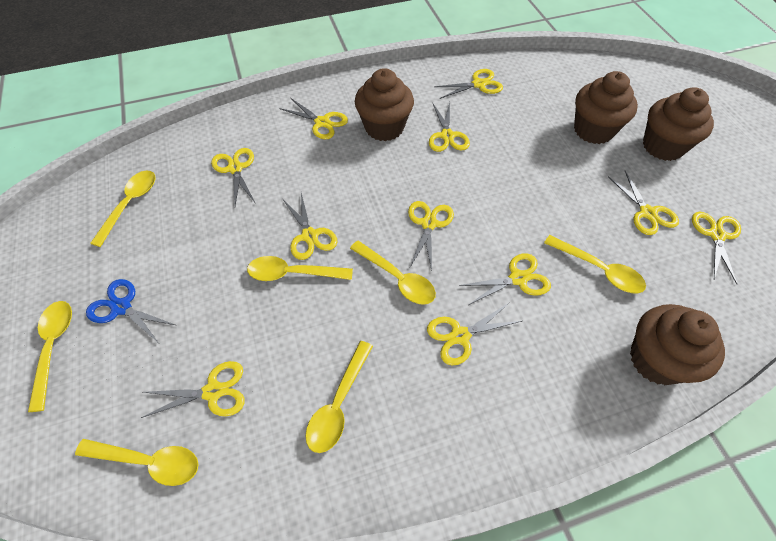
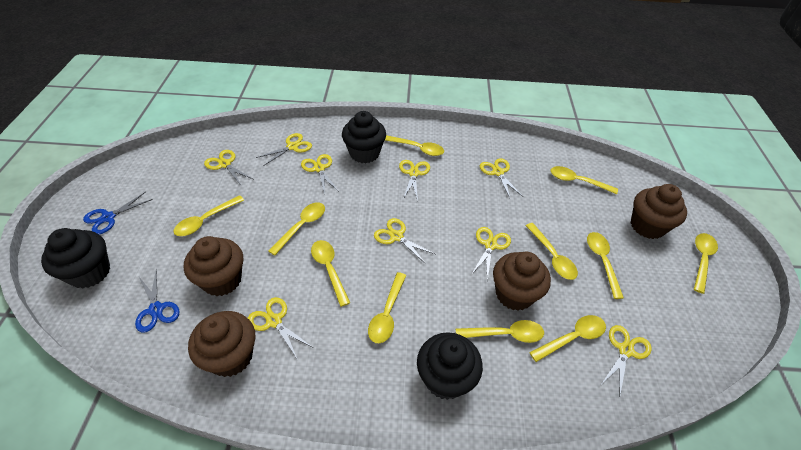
black cupcake: none = 0 -> [41,228,110,288] [342,111,386,163] [417,332,483,400] = 3
blue scissors: [86,279,175,343] = 1 -> [83,192,153,235] [135,269,180,333] = 2
yellow scissors: [141,361,245,418] [211,148,255,206] [279,98,348,139] [283,193,337,260] [408,201,454,271] [427,303,522,365] [429,102,470,152] [434,69,503,99] [459,253,551,305] [608,171,679,235] [692,211,741,284] = 11 -> [204,150,253,185] [248,297,312,360] [256,133,312,166] [301,154,338,195] [374,218,435,264] [399,160,430,200] [471,227,511,281] [480,158,523,198] [602,325,652,395] = 9
yellow spoon: [28,301,72,412] [75,439,199,486] [90,170,155,247] [247,256,353,281] [306,341,373,453] [350,241,436,305] [544,235,646,293] = 7 -> [173,195,244,236] [268,202,325,255] [311,240,350,307] [368,272,406,343] [385,135,444,156] [456,320,544,343] [525,223,578,280] [529,315,606,362] [551,166,618,194] [587,232,624,299] [694,233,718,294] = 11

